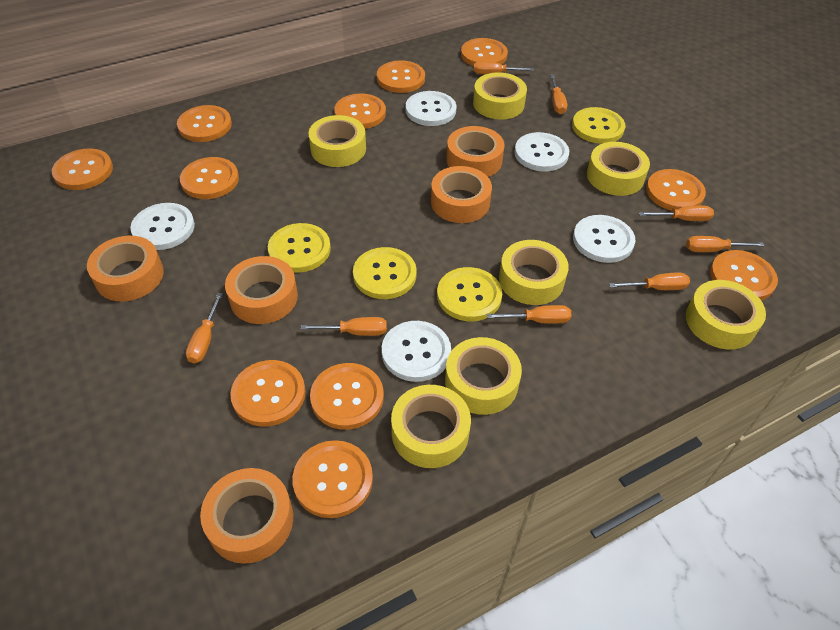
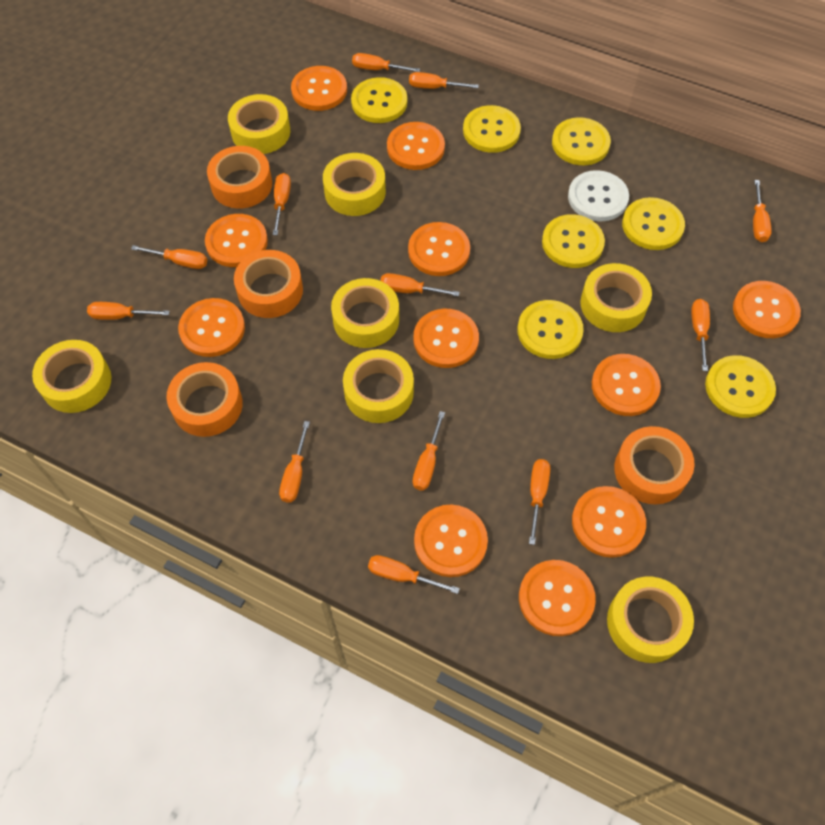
orange screwdriver: [186,293,223,363] [301,317,387,336] [474,61,534,74] [487,305,572,324] [550,74,567,114] [609,272,690,290] [639,205,714,221] [686,236,764,252] = 8 -> [87,302,170,320] [131,245,207,269] [273,173,291,235] [279,421,310,503] [352,53,420,72] [368,555,460,594] [380,273,460,296] [409,72,479,89] [413,411,445,491] [529,459,550,545] [691,299,710,371] [753,180,772,242] = 12
orange tape: [87,236,164,301] [200,468,293,564] [225,256,298,324] [431,166,492,223] [446,126,505,177] = 5 -> [166,362,243,437] [207,146,272,208] [234,250,303,318] [614,426,695,504] = 4
white button: [130,203,195,250] [382,321,451,382] [406,91,456,126] [514,132,569,171] [573,215,635,263] = 5 -> [568,170,629,222] = 1
yellow button: [268,223,331,272] [353,247,417,299] [437,267,502,321] [572,107,625,144] = 4 -> [351,77,407,123] [463,105,521,153] [517,300,584,359] [542,214,605,268] [552,117,611,165] [622,197,685,250] [705,355,776,418] = 7

